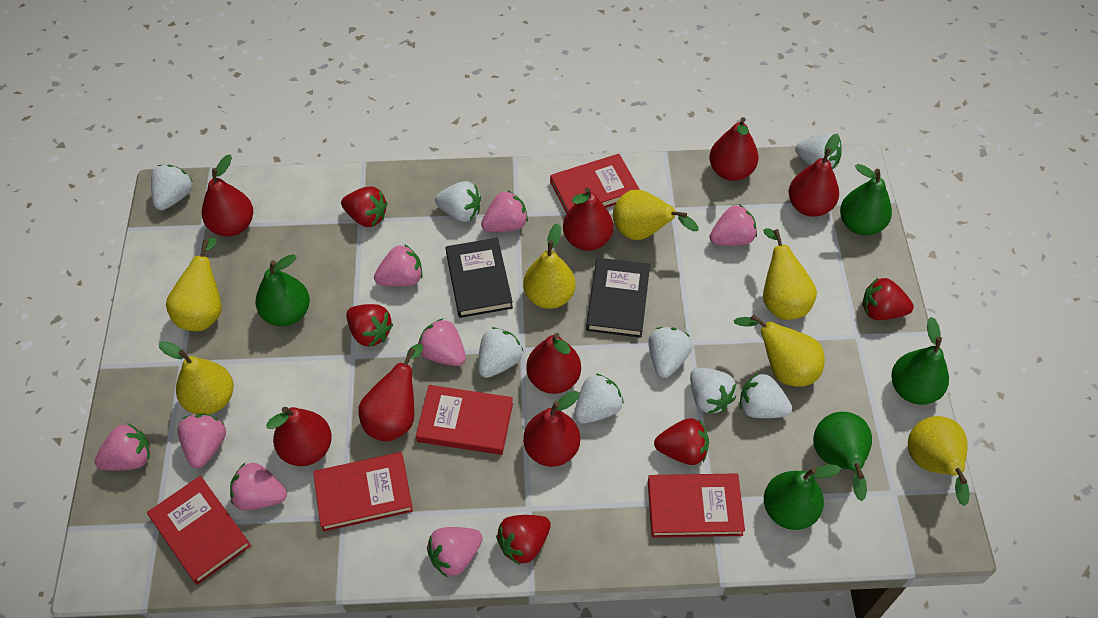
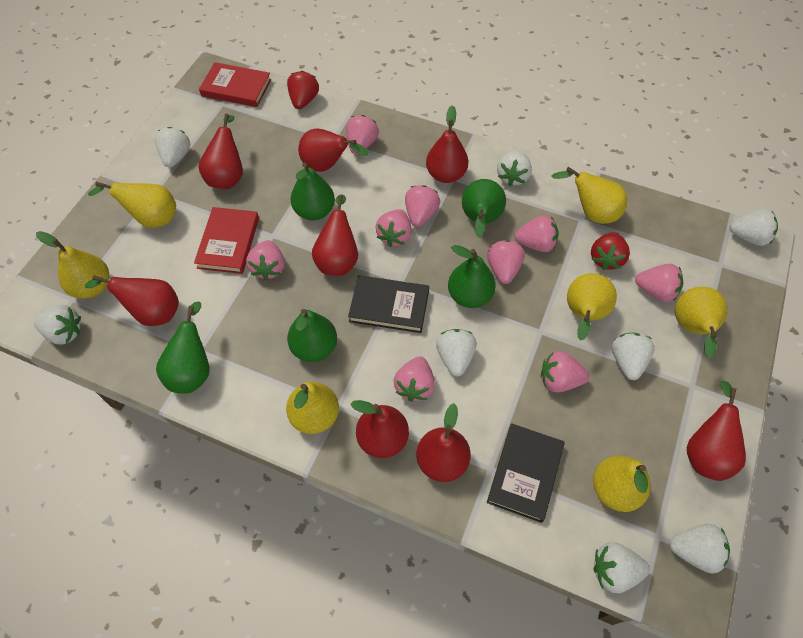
pink strawberry: [95,423,150,471] [178,414,226,468] [230,463,287,510] [374,244,423,287] [418,318,466,366] [427,527,483,578] [481,191,528,232] [709,205,757,246] = 8 -> [246,240,285,280] [346,115,379,154] [376,209,412,247] [394,356,435,402] [405,185,440,227] [487,240,525,284] [514,215,559,252] [541,351,589,393] [635,264,683,302] = 9
red book: [147,476,251,585] [313,452,413,532] [416,385,513,455] [550,154,640,214] [648,473,745,538] = 5 -> [194,207,259,274] [199,62,271,107] = 2
red strawberry: [341,187,387,227] [346,304,393,347] [496,515,551,565] [654,418,709,465] [862,278,914,320] = 5 -> [287,71,319,109] [591,232,630,270] = 2

